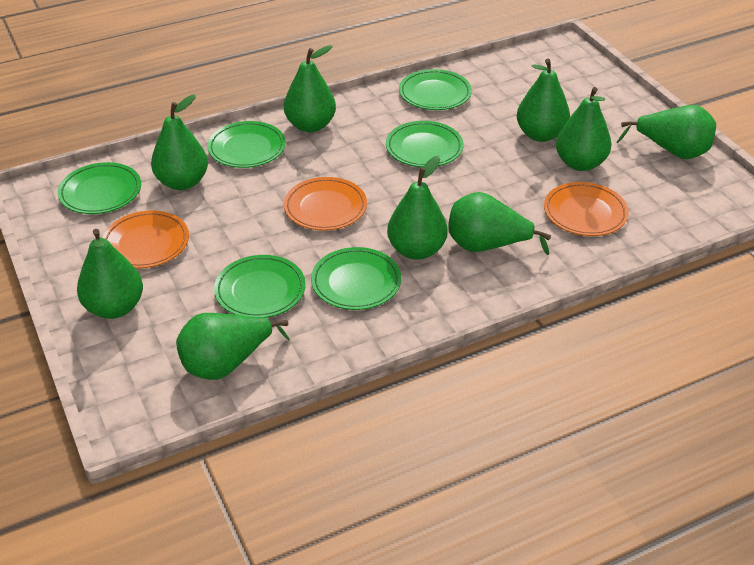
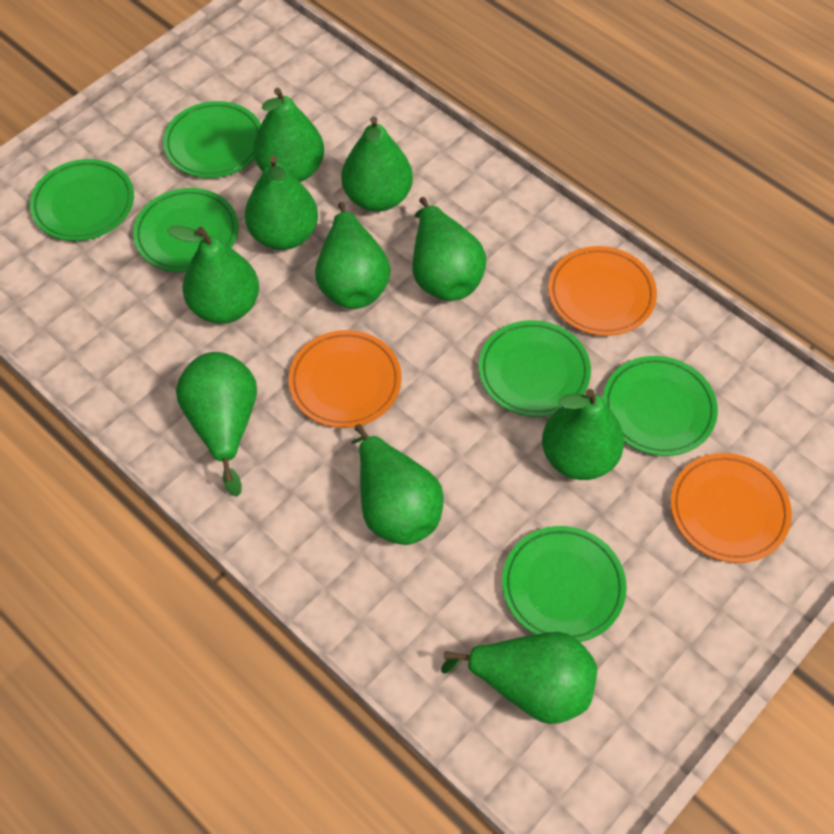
green pear: [77,229,143,319] [151,95,208,190] [176,313,290,380] [284,45,336,132] [387,156,448,260] [448,192,551,255] [517,59,570,142] [556,87,612,171] [617,105,716,159] = 9 -> [167,226,259,324] [176,352,257,497] [245,156,318,250] [253,88,324,182] [315,202,391,309] [341,116,413,212] [351,424,444,545] [412,197,486,301] [441,632,597,724] [542,389,624,480] = 10

